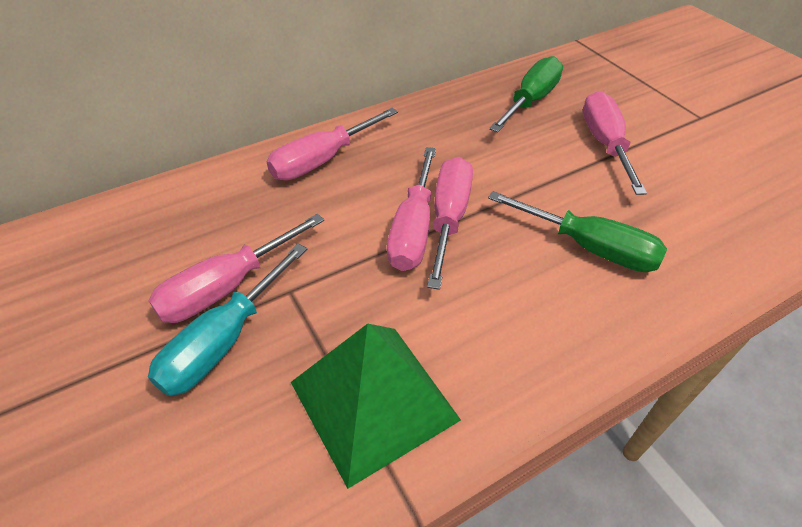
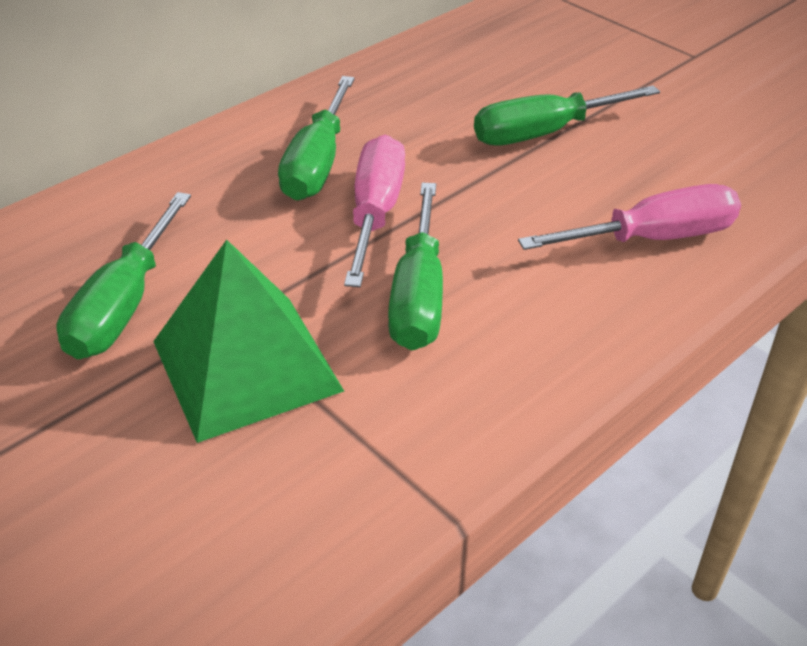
green screwdriver: [488,191,667,272] [489,56,563,132] = 2 -> [57,192,191,359] [278,76,355,201] [388,183,443,350] [474,85,660,146] = 4
pink screwdriver: [149,214,324,323] [267,108,398,180] [387,147,436,271] [427,157,473,290] [583,91,647,195] = 5 -> [344,134,405,287] [518,184,741,250] = 2
turquoise screwdriver: [148,244,307,396] = 1 -> none = 0

